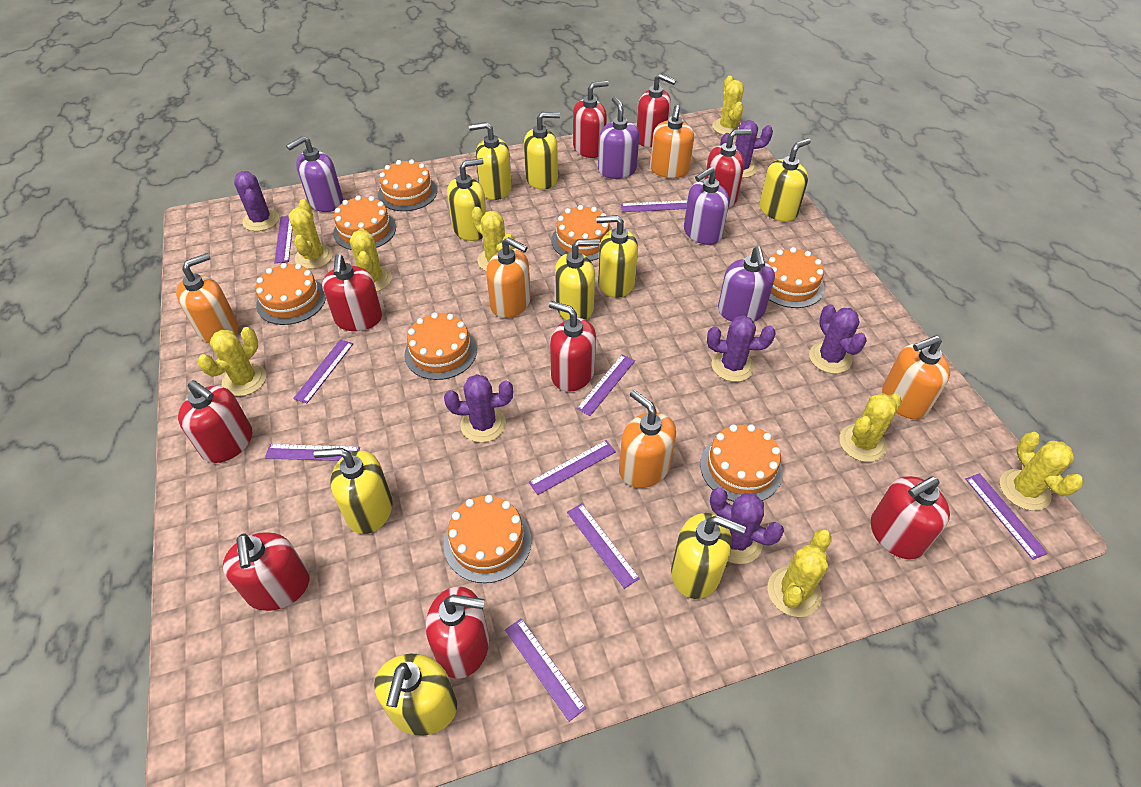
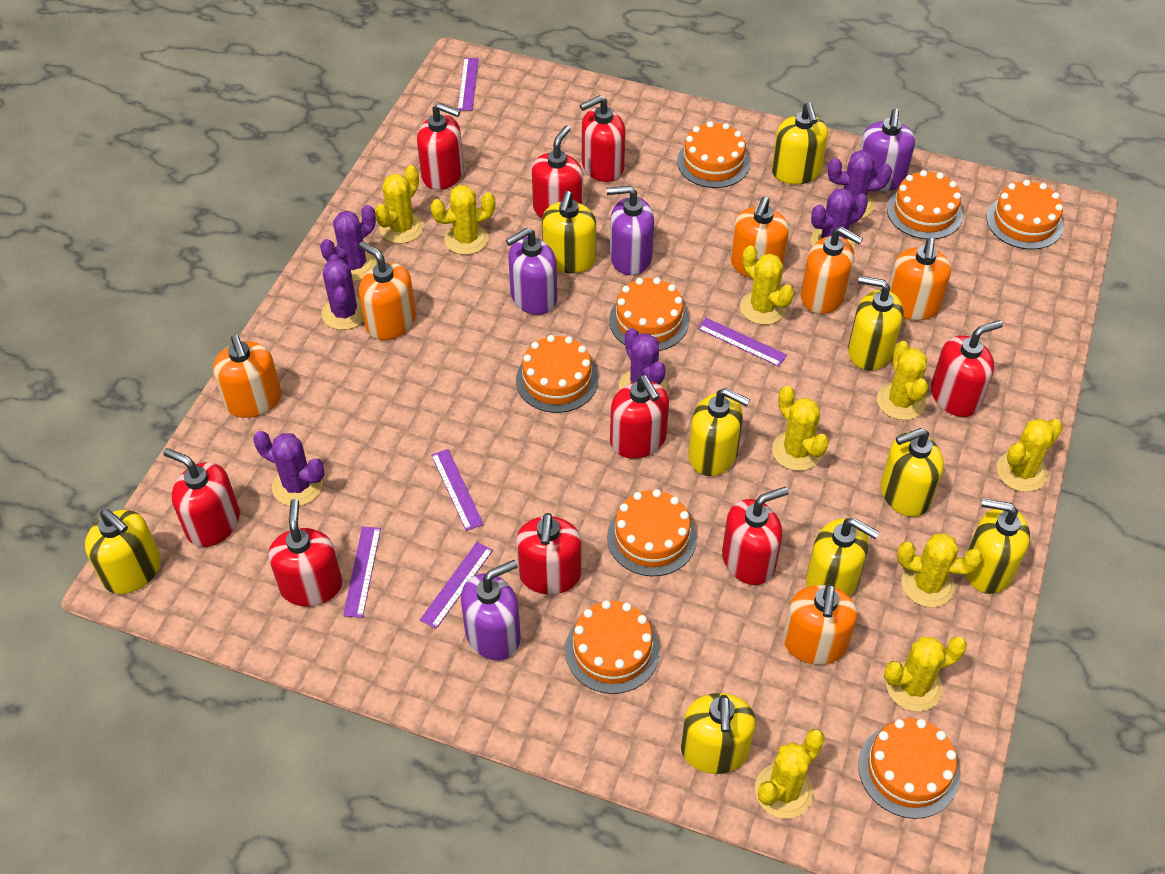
orange soap dispenser: [176,253,238,343] [486,237,531,318] [619,390,676,488] [650,105,694,178] [882,335,950,419] = 5 -> [213,335,281,418] [359,241,416,340] [730,197,789,278] [783,584,857,665] [801,227,863,314] [889,238,951,320] = 6
purple ruler: [265,444,360,461] [274,216,292,263] [293,339,353,403] [505,618,586,722] [529,440,616,495] [567,503,640,589] [577,354,635,416] [621,200,687,212] [966,473,1048,560] = 9 -> [343,527,381,618] [420,542,493,629] [431,449,484,531] [458,58,479,111] [698,318,787,367] = 5
yellow cactus: [198,327,267,396] [289,199,333,269] [350,228,392,291] [471,207,515,271] [712,76,744,135] [768,530,832,617] [839,393,902,462] [1000,432,1083,511] = 8 -> [375,165,424,244] [431,185,496,255] [740,245,794,325] [755,729,825,819] [772,386,829,471] [877,341,928,420] [884,637,967,712] [897,533,982,607] [997,419,1063,492] = 9

